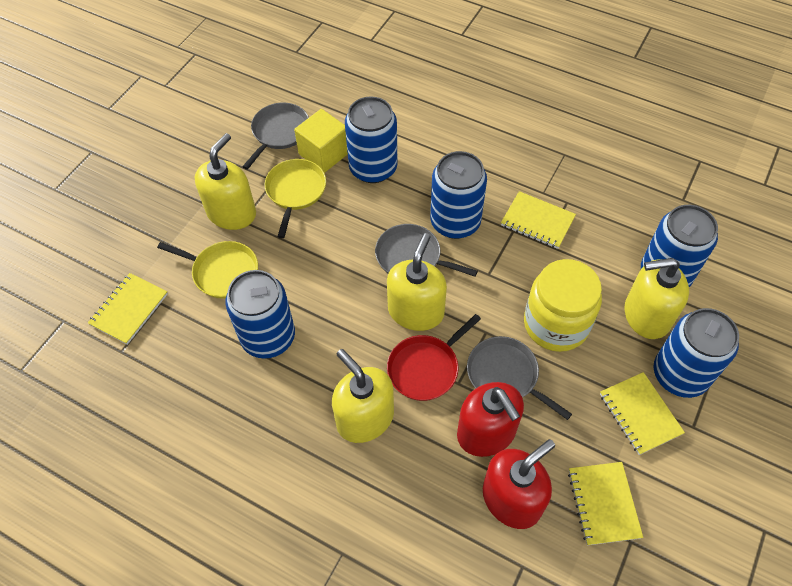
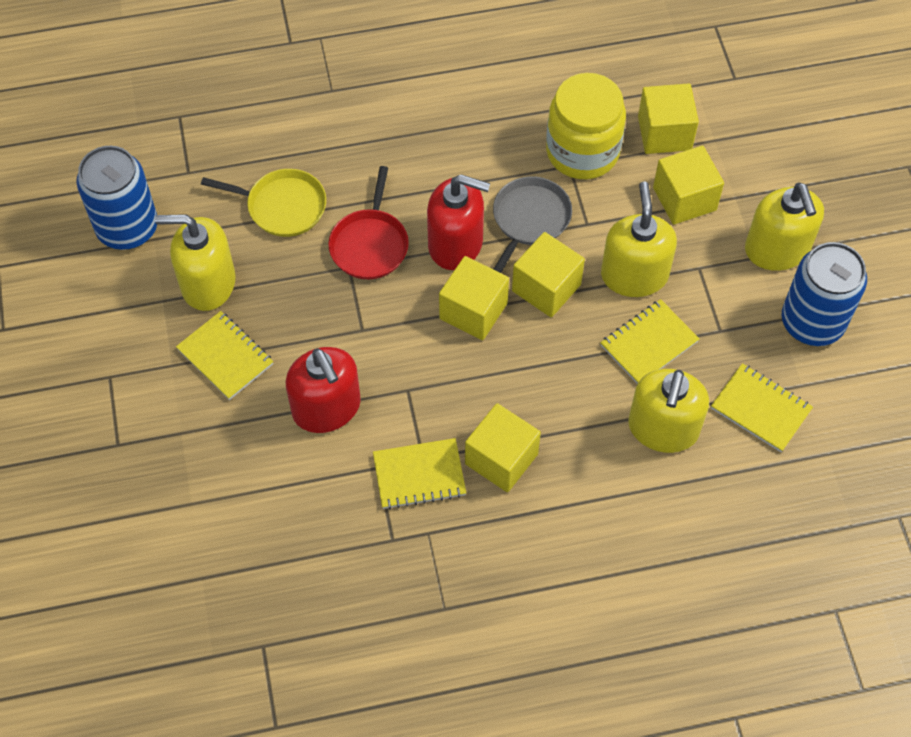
blue can: [225,270,295,359] [345,96,398,183] [430,151,487,239] [641,205,718,287] [654,308,739,398] = 5 -> [76,146,157,250] [782,242,867,346] = 2
grey pan: [242,103,309,170] [375,224,478,277] [467,336,572,420] = 3 -> [493,176,572,273] = 1
yellow cube: [294,109,348,173] = 1 -> [439,256,509,340] [465,403,541,492] [512,232,585,317] [638,83,699,154] [653,146,724,224] = 5
yellow pan: [157,241,258,299] [264,159,326,238] = 2 -> [201,169,326,237] = 1

